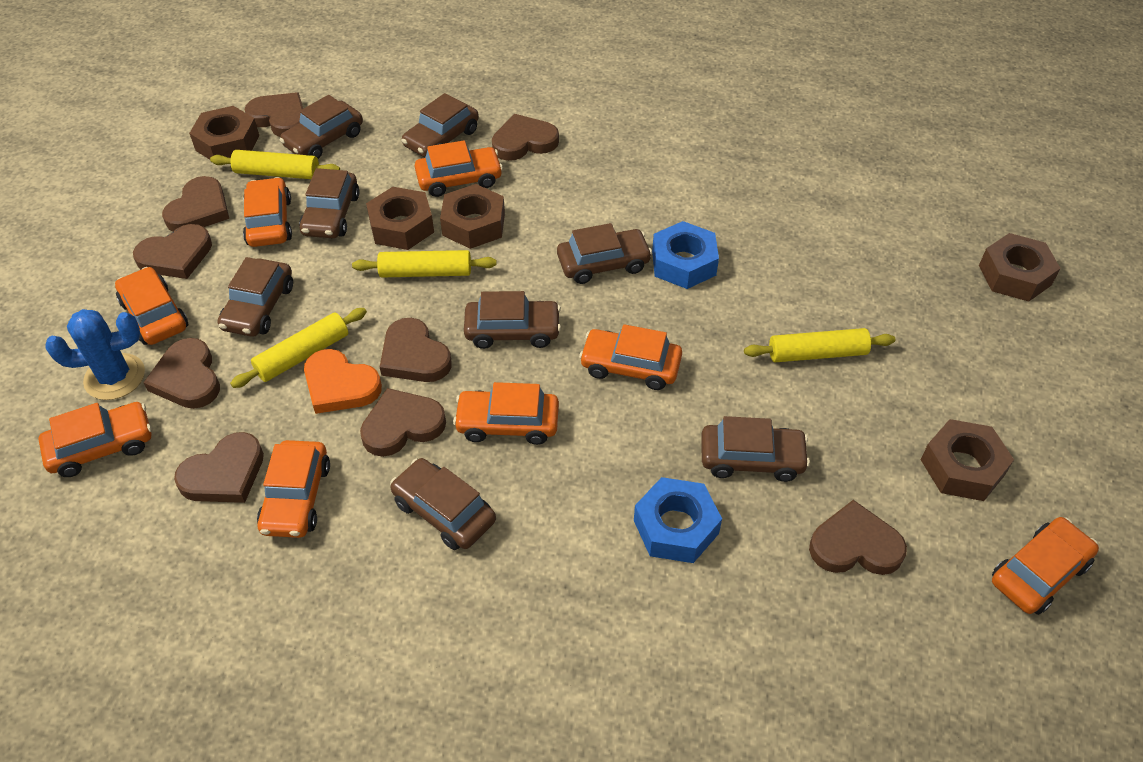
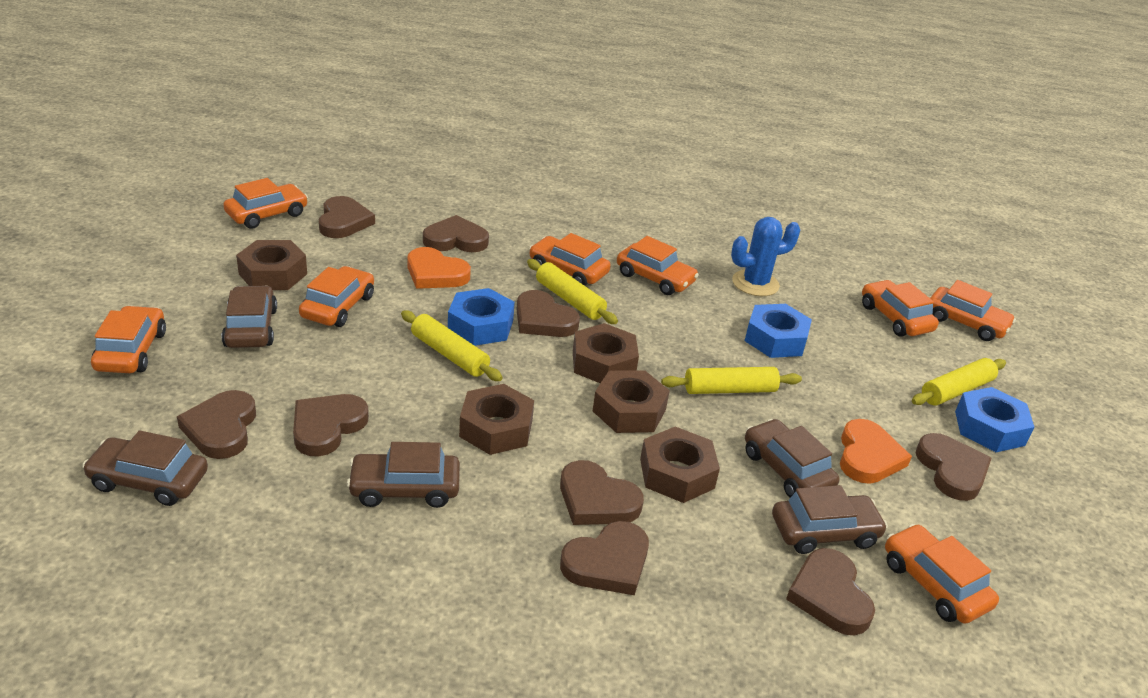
blue nut: [634,477,722,563] [652,221,719,289] = 2 -> [448,288,515,346] [745,304,812,358] [955,387,1034,452] = 3
brown car: [217,257,293,337] [280,95,363,159] [299,168,360,238] [390,458,496,550] [402,93,479,157] [464,291,561,349] [557,223,652,284] [701,416,810,482] = 8 -> [82,431,208,506] [221,286,277,348] [347,442,460,508] [745,419,839,498] [772,485,888,554] = 5
orange heart: [304,349,382,414] = 1 -> [407,247,471,289] [840,419,912,484] = 2

